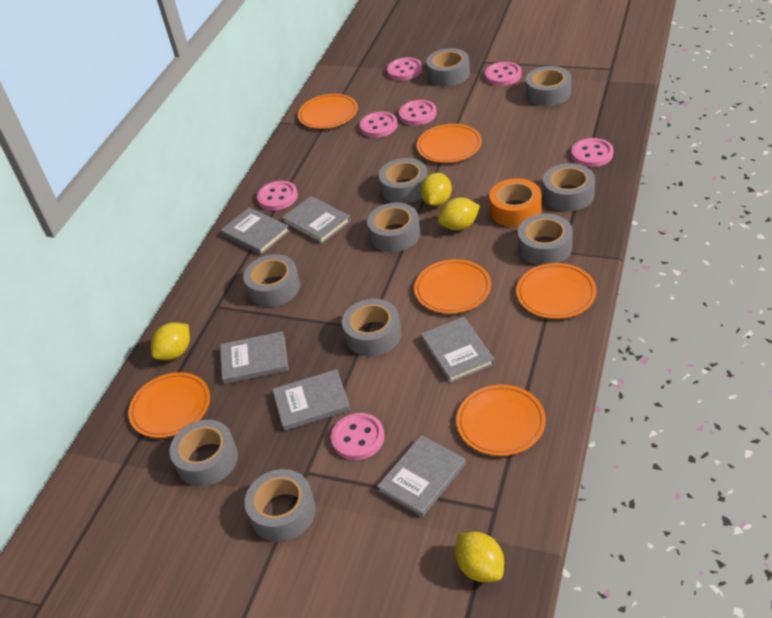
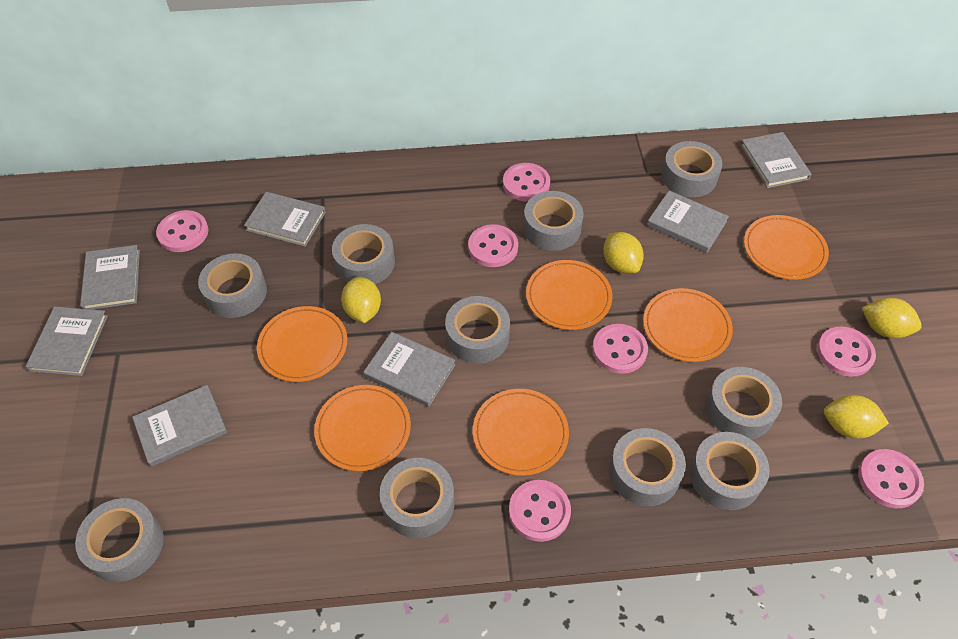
grey book: [220,331,289,384] [221,207,290,255] [272,369,351,431] [282,196,351,244] [377,435,466,517] [421,317,495,383] = 6 -> [25,307,108,376] [80,245,140,310] [132,385,228,467] [244,192,326,247] [363,332,456,407] [647,190,729,253] [740,132,812,188] = 7
orange tape: [489,178,542,227] = 1 -> none = 0

